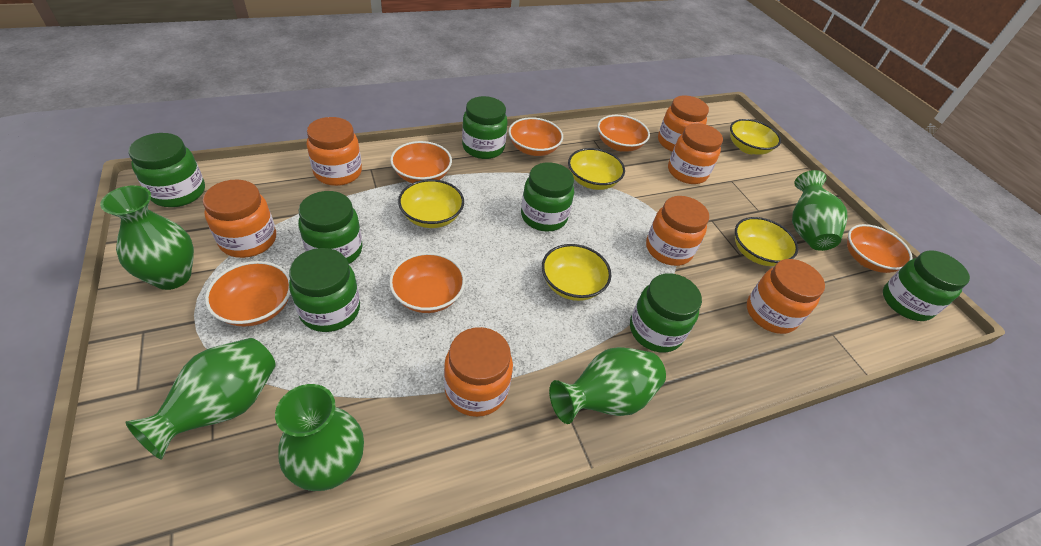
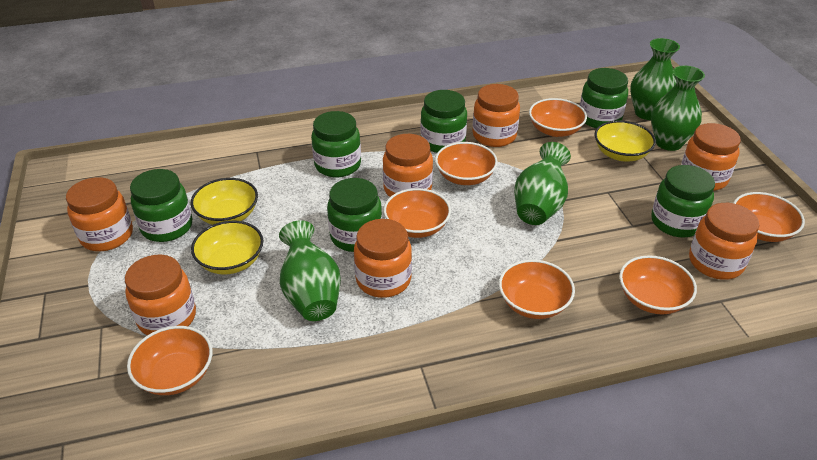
green jar: [128,133,205,207] [289,248,360,332] [298,191,362,264] [462,96,508,159] [521,162,574,232] [630,273,702,353] [883,250,970,321] = 7 -> [130,169,193,242] [311,111,361,177] [327,178,382,252] [420,90,467,153] [580,68,628,128] [651,165,715,238] = 6
green vase: [100,185,194,290] [125,338,276,460] [275,384,364,491] [549,347,666,424] [792,170,848,251] = 5 -> [279,220,341,321] [514,142,571,225] [630,38,680,120] [651,66,705,151] = 4
orange bowl: [205,261,291,326] [389,252,465,313] [390,141,452,183] [509,117,563,156] [598,115,650,152] [847,224,913,273] = 6 -> [127,326,213,395] [384,188,451,238] [435,142,498,185] [499,260,575,319] [529,98,587,137] [619,255,697,314] [733,192,805,242] = 7
yellow bowl: [398,179,464,228] [542,244,611,301] [568,148,625,190] [730,119,781,155] [735,217,798,266] = 5 -> [191,178,258,225] [191,221,263,275] [594,120,656,162] = 3

